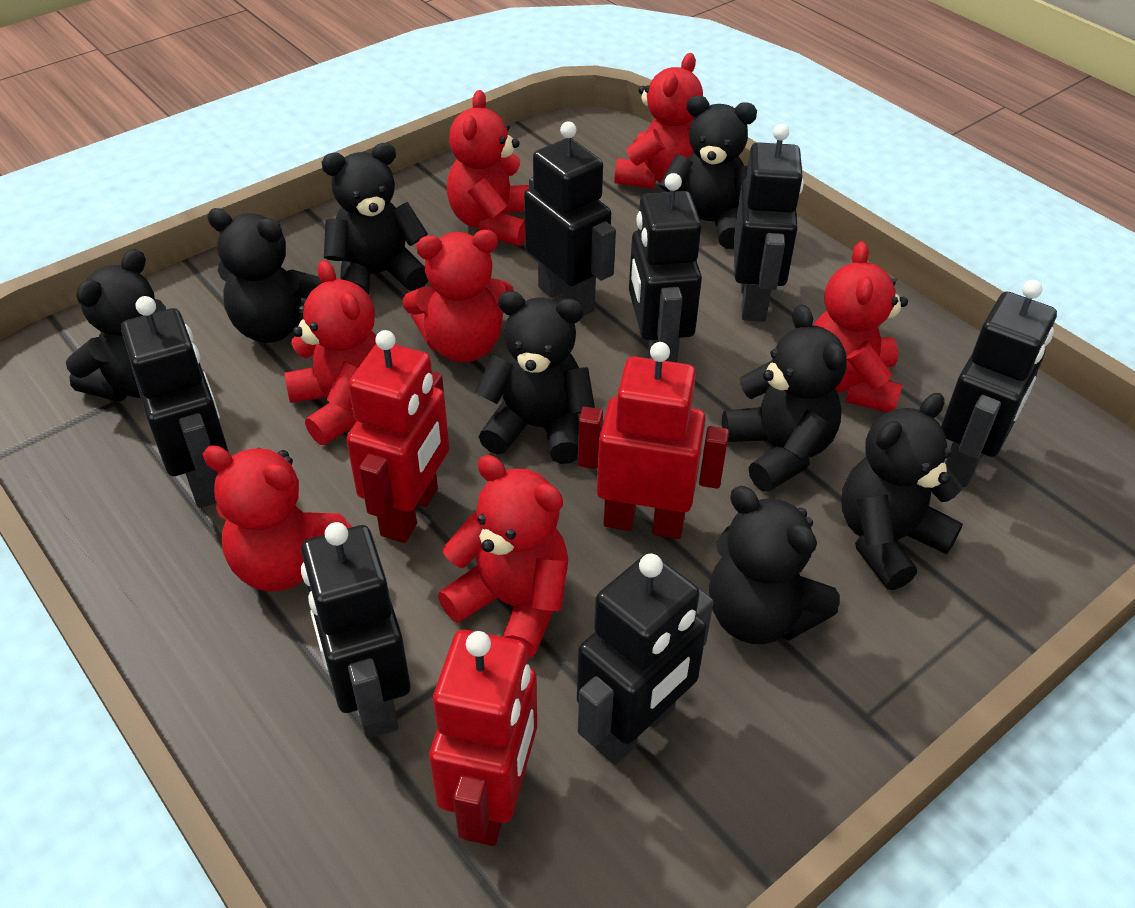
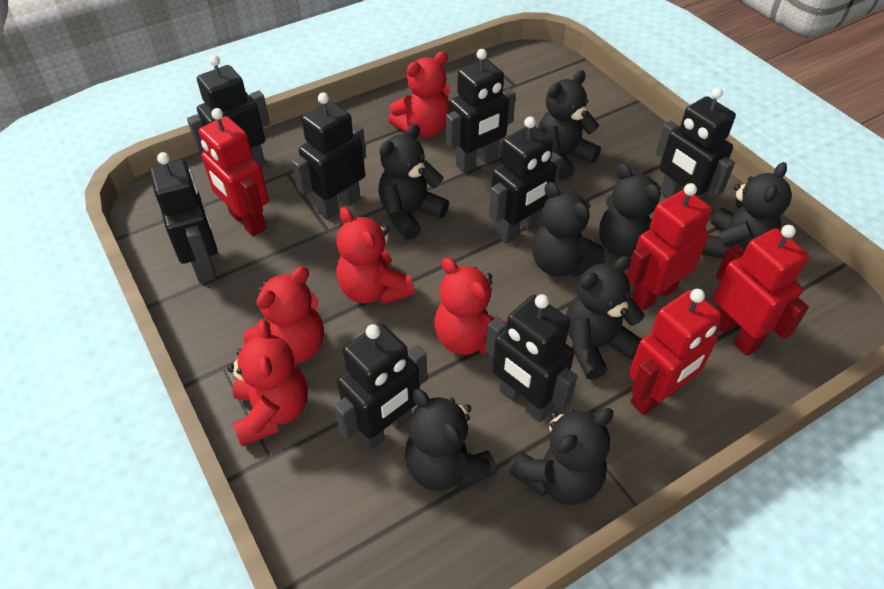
black robot: [121,296,229,508] [301,522,410,739] [524,121,616,316] [577,553,714,765] [629,173,702,363] [734,124,804,322] [941,280,1057,487] = 7 -> [149,152,217,283] [187,55,270,166] [292,92,366,220] [334,323,427,451] [446,49,516,173] [486,294,577,422] [489,116,562,244] [655,88,736,202] = 8
red robot: [346,330,449,543] [429,629,537,846] [578,342,729,539] = 3 -> [199,108,269,237] [626,183,712,311] [629,289,721,415] [713,225,809,356] = 4
red teddy bear: [203,445,352,592] [284,260,377,445] [402,230,514,362] [438,455,568,658] [447,90,529,246] [615,53,703,189] [813,241,908,412] = 7 -> [227,319,308,446] [243,266,324,364] [336,207,415,305] [389,51,450,137] [434,257,507,355] = 5

